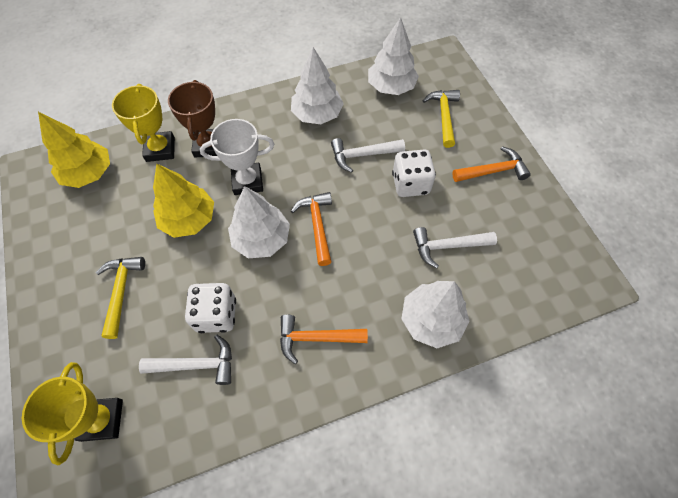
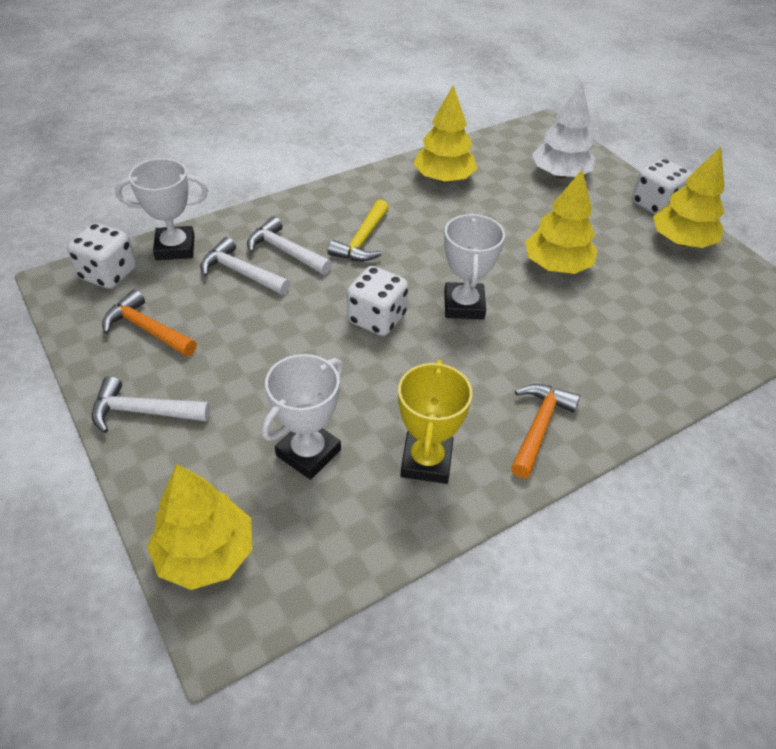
brown trophy: [168,80,217,157] = 1 -> none = 0
orange hammer: [280,315,368,364] [291,192,332,266] [452,146,531,182] = 3 -> [102,289,197,357] [511,384,580,478] = 2
white dice: [185,283,236,333] [392,150,436,197] = 2 -> [67,223,136,289] [347,266,408,336] [632,158,692,214] = 3
white tree: [228,186,290,258] [291,47,344,124] [368,17,419,95] [401,281,470,348] = 4 -> [532,83,595,179] = 1
white trophy: [200,119,274,195] = 1 -> [115,158,208,260] [261,354,343,480] [444,213,505,320] = 3
yellow hammer: [96,257,145,339] [423,90,460,148] = 2 -> [328,200,389,261] = 1
yellow tree: [38,112,110,188] [153,164,214,238] = 2 -> [147,464,252,590] [413,85,478,183] [525,170,598,274] [653,147,725,248] = 4
yellow trophy: [22,362,123,465] [112,84,175,162] = 2 -> [398,360,472,484] = 1

